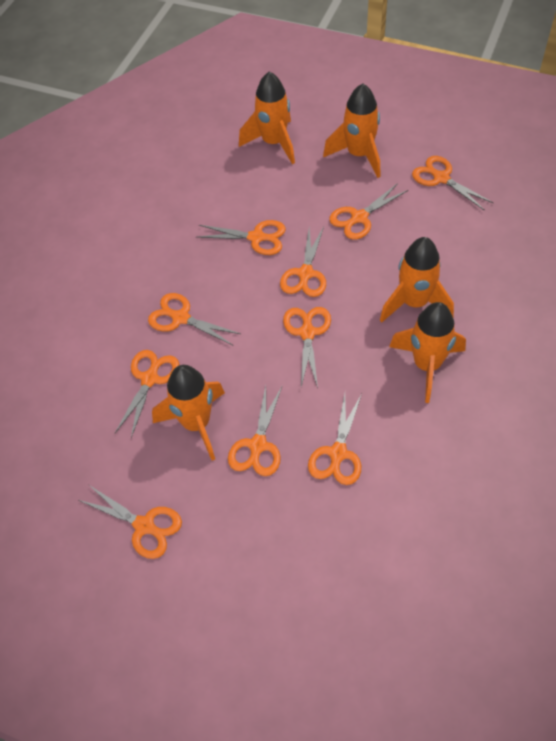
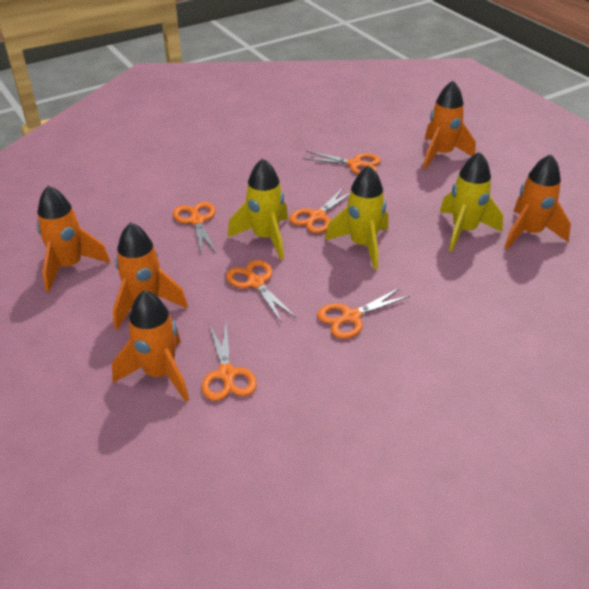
orange scissors: [79,485,182,559] [115,350,179,438] [148,293,241,345] [197,220,286,255] [228,386,282,476] [280,227,326,297] [283,307,331,388] [308,394,362,485] [329,183,408,239] [412,156,494,210] = 10 -> [173,202,217,255] [202,324,257,401] [226,260,296,323] [289,187,350,233] [302,151,381,174] [317,287,410,339] = 6
yellow rocket: none = 0 -> [228,158,288,260] [325,166,388,270] [440,152,503,252] = 3

